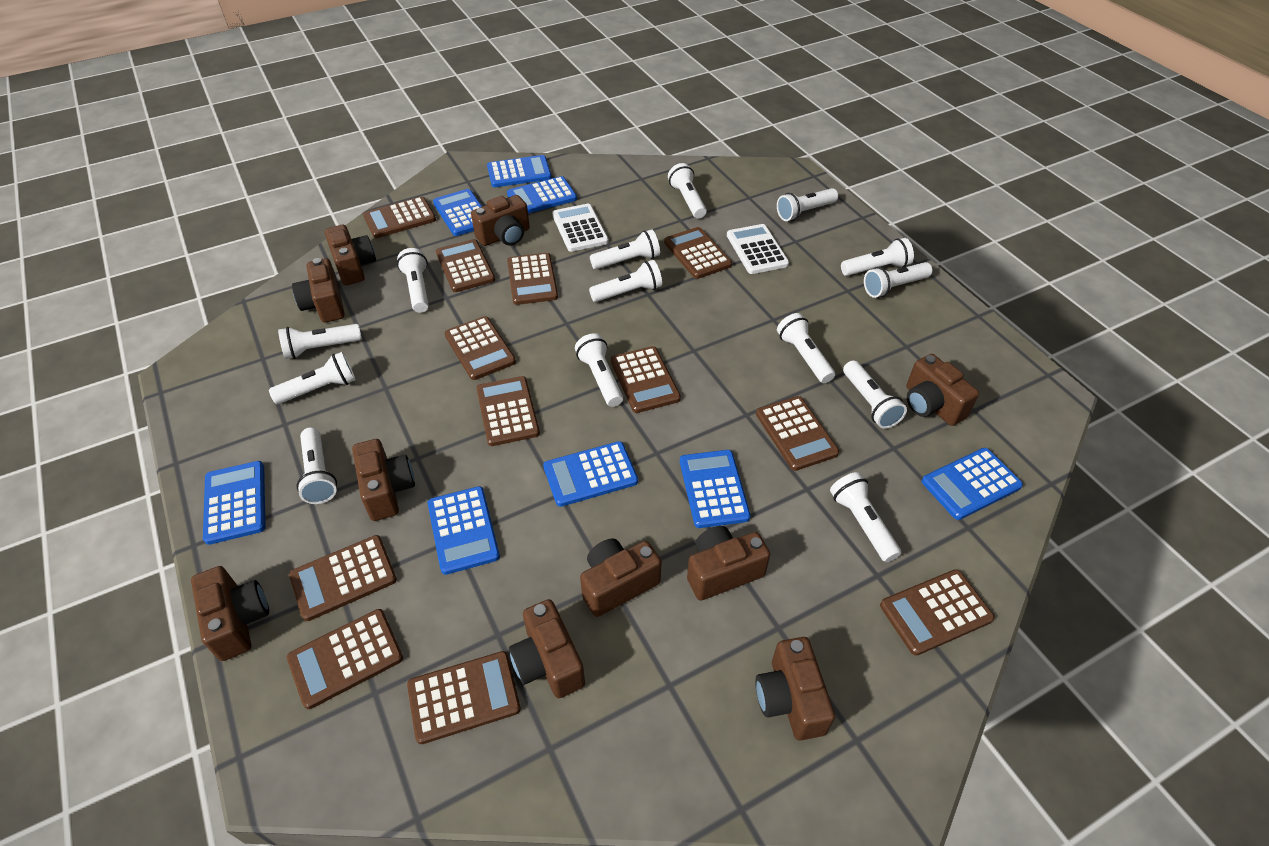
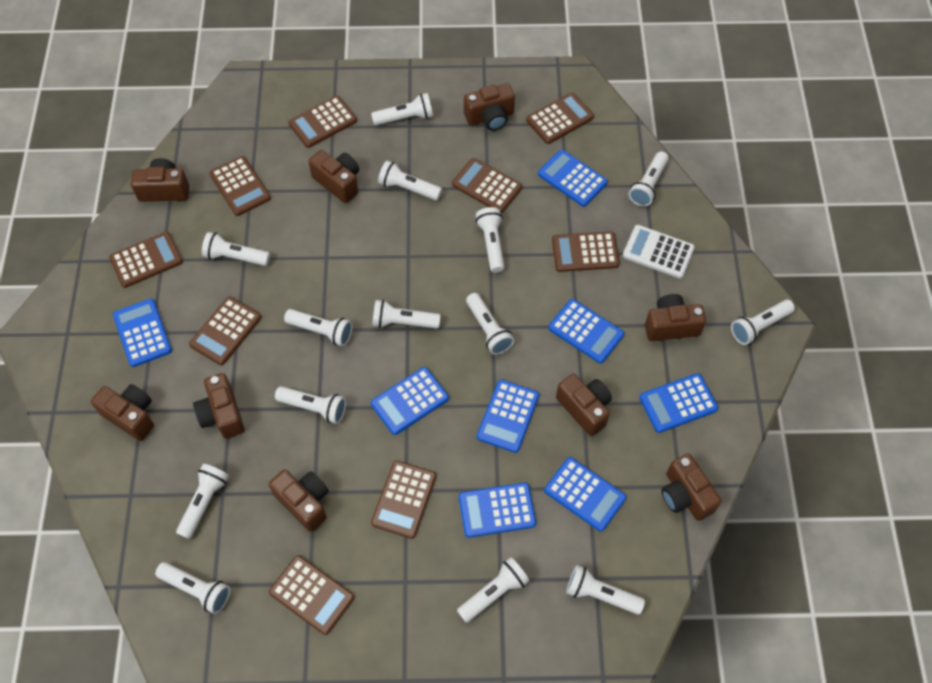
brown calculator: [287,609,403,709] [289,535,397,621] [363,196,436,238] [407,651,521,744] [436,239,495,292] [444,316,516,380] [477,376,540,446] [507,253,558,305] [611,346,681,413] [664,227,732,279] [756,396,839,471] [880,569,994,656] = 12 -> [109,231,183,288] [189,297,261,365] [209,156,271,216] [269,555,354,635] [289,96,357,148] [371,461,436,539] [452,158,522,213] [526,92,594,144] [552,231,620,272] = 9
brown camera: [191,566,269,661] [292,258,345,323] [324,225,376,285] [352,439,415,521] [471,195,530,246] [509,599,585,698] [580,539,662,617] [687,526,770,601] [755,637,835,741] [906,354,979,426] = 10 -> [91,384,154,441] [131,158,189,202] [193,373,245,439] [269,469,329,532] [308,150,359,203] [464,83,515,131] [556,374,612,436] [645,294,706,341] [661,454,722,521] = 9
white calculator: [552,204,609,252] [727,224,789,274] = 2 -> [623,225,695,278] = 1

